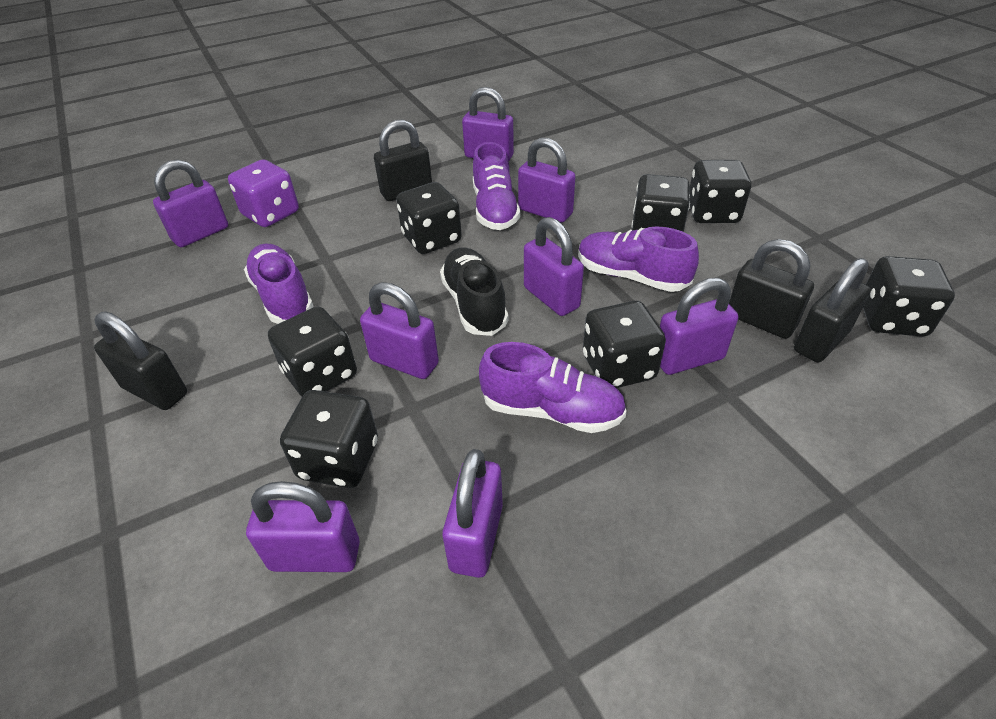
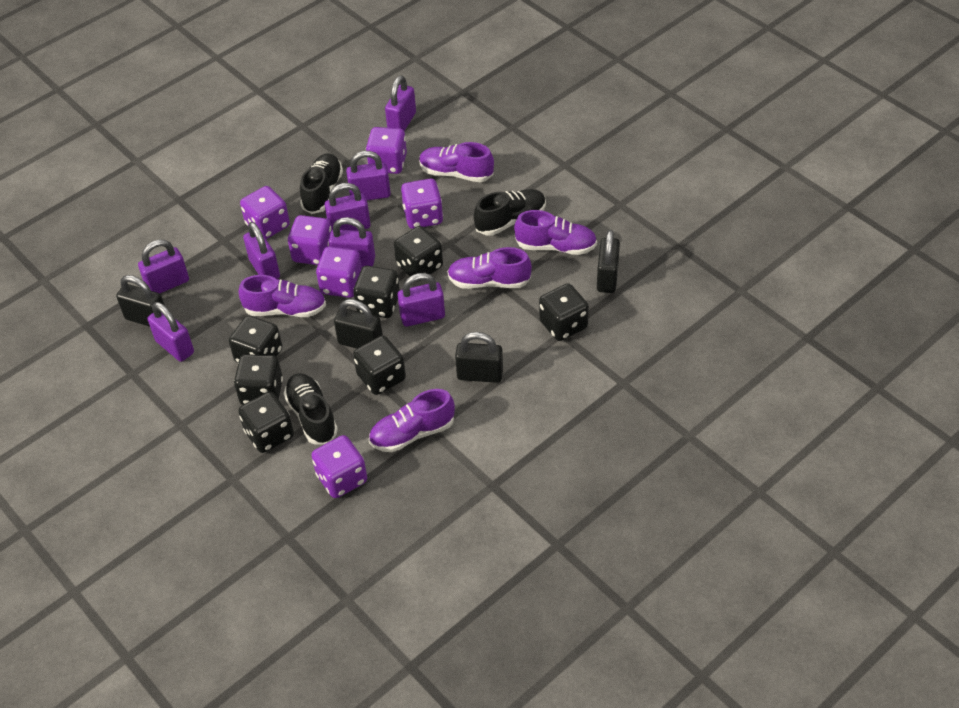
black shoe: [440,247,509,336] = 1 -> [284,373,338,444] [300,153,343,214] [474,189,546,236] = 3
purple dice: [228,159,299,227] = 1 -> [240,186,290,239] [288,215,332,265] [311,435,367,498] [316,246,362,298] [366,127,407,174] [401,178,443,229] = 6
purple shoe: [244,244,313,324] [473,142,520,230] [479,342,627,433] [578,226,699,292] = 4 -> [239,275,326,317] [369,389,455,452] [419,142,494,182] [447,247,532,289] [514,210,597,255] = 5

